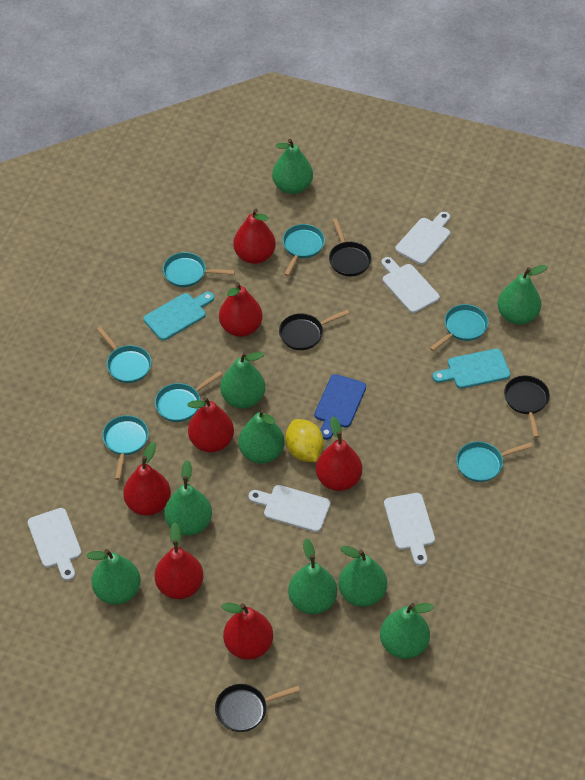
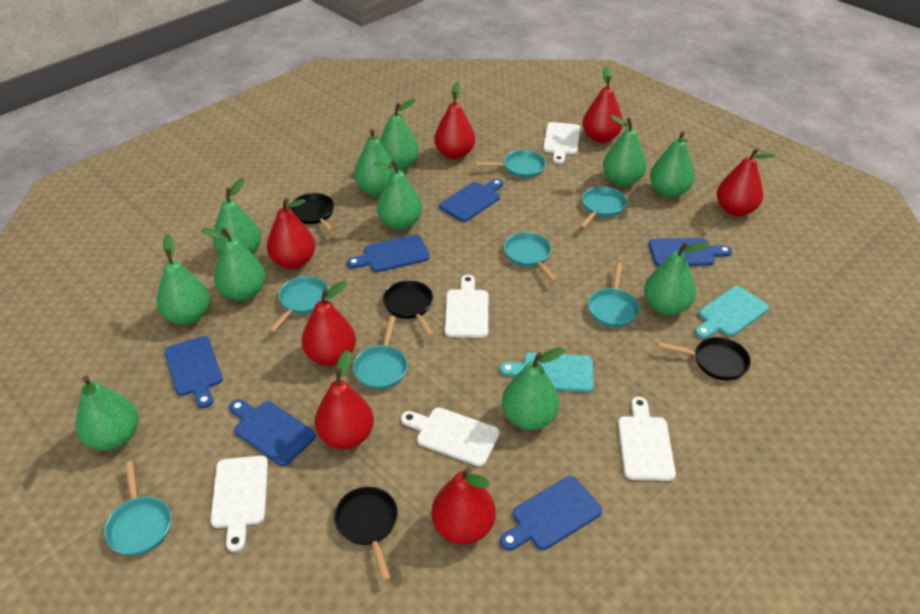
blue cutting board: [314,374,366,440] = 1 -> [164,336,223,408] [229,399,316,466] [347,234,430,272] [439,179,503,222] [500,476,602,551] [649,237,732,267] = 6
green pear: [86,549,141,605] [164,460,212,536] [220,352,265,409] [238,409,284,464] [272,139,313,194] [288,538,337,614] [338,546,387,607] [380,603,434,659] [497,265,548,325] = 9 -> [76,376,138,451] [156,234,210,325] [201,228,265,301] [213,178,261,254] [354,129,395,196] [373,160,422,230] [379,99,419,170] [502,347,565,430] [603,115,646,186] [644,242,709,315] [650,131,695,198] = 11
yellow lemon: [285,419,324,462] = 1 -> none = 0

